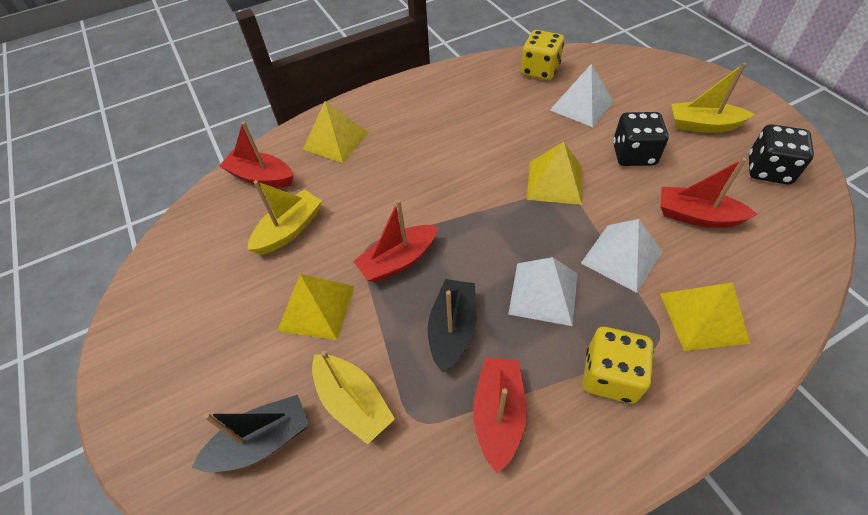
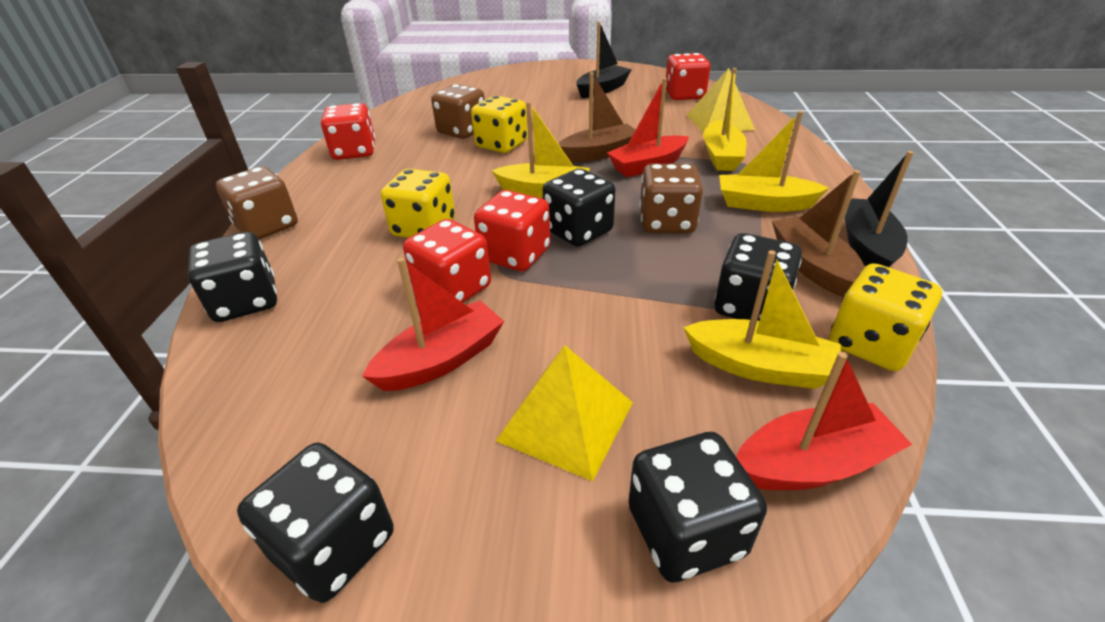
black dice: [613,112,669,166] [749,124,814,185] = 2 -> [187,232,277,322] [237,443,394,603] [542,169,615,247] [629,432,767,583] [715,233,802,321] = 5
brown boat: none = 0 -> [558,72,636,162] [772,170,865,297] = 2
brown dice: none = 0 -> [216,166,298,239] [431,84,485,139] [640,164,703,233] = 3
red boat: [219,121,293,188] [353,200,438,283] [473,357,527,474] [660,158,757,228] = 4 -> [362,258,504,391] [607,78,689,177] [736,352,912,490] = 3
red dice: none = 0 -> [321,103,375,160] [403,219,491,303] [474,190,551,271] [666,53,710,100] = 4
white pyramid: [508,257,578,326] [550,64,614,127] [581,219,662,293] = 3 -> none = 0
yellow boat: [247,180,322,255] [312,351,395,445] [671,63,755,133] = 3 -> [491,102,590,198] [683,250,841,389] [703,68,747,171] [719,111,829,212] = 4
yellow dice: [521,30,564,80] [583,327,654,404] = 2 -> [381,169,455,238] [471,96,528,153] [829,263,942,371] = 3
yellow pyramid: [277,274,354,340] [303,101,368,163] [527,142,582,205] [660,282,750,351] = 4 -> [496,345,633,481] [687,68,755,132] = 2

